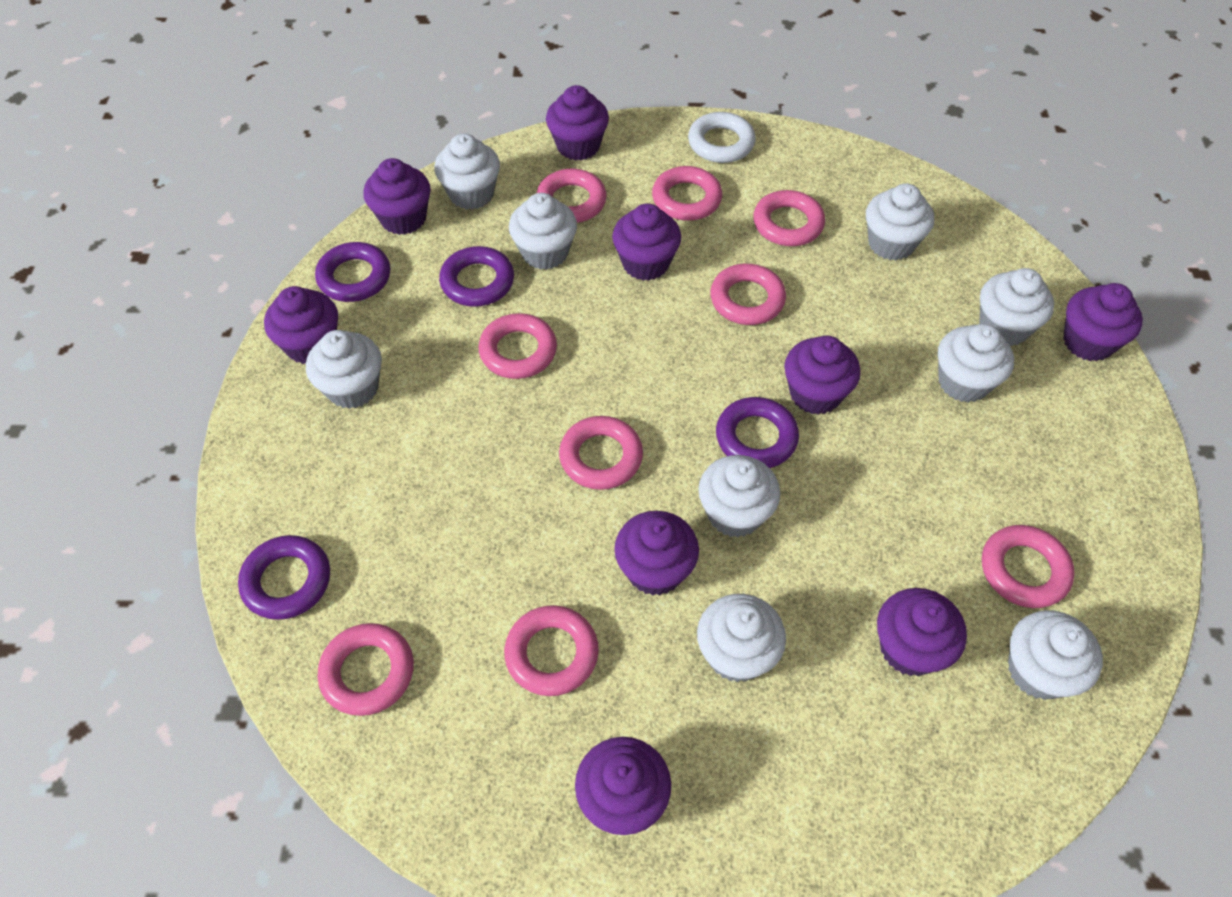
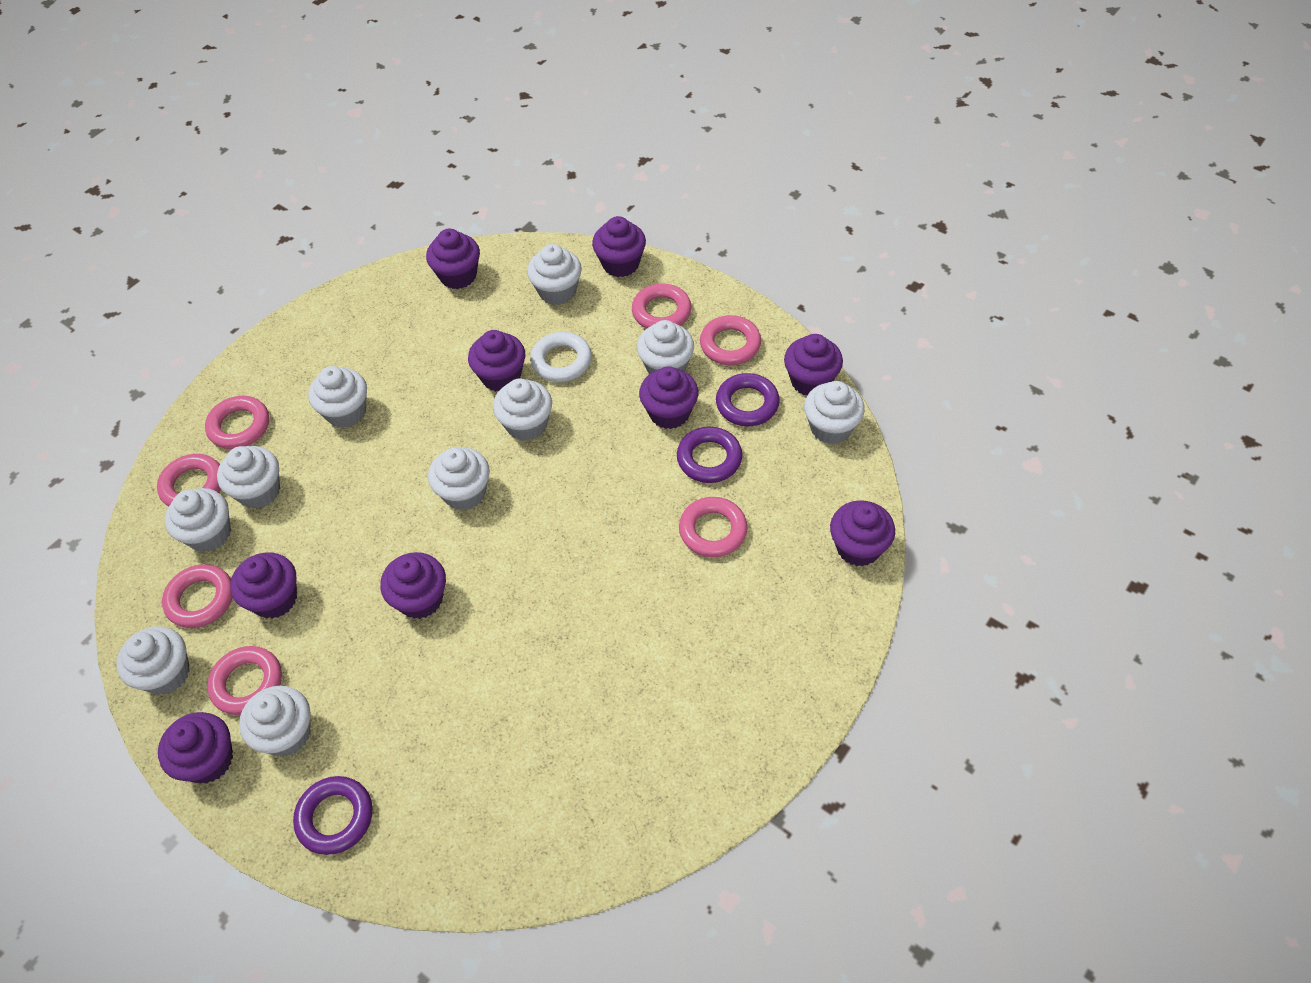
pink ring: [318,623,414,716] [478,313,557,379] [504,605,599,696] [537,169,607,223] [559,416,643,490] [652,166,722,221] [710,264,786,325] [753,190,825,246] [982,525,1075,608] = 9 -> [157,454,221,506] [162,564,233,628] [205,396,269,449] [207,646,282,715] [632,284,691,329] [679,497,747,557] [700,315,761,365] = 7
purple ring: [238,535,330,620] [315,242,390,302] [439,246,514,307] [716,397,799,468] = 4 -> [293,776,372,855] [677,427,742,483] [716,373,780,426] = 3
white cupcake: [306,330,382,409] [434,133,500,210] [509,193,577,270] [697,594,786,682] [698,455,780,538] [866,183,934,260] [938,324,1014,403] [979,268,1054,346] [1008,610,1103,700] = 9 -> [116,626,190,695] [165,488,231,552] [217,446,280,508] [239,686,311,757] [308,366,367,428] [428,447,490,510] [493,378,552,441] [527,244,582,305] [637,320,694,374] [804,381,865,444] = 10

